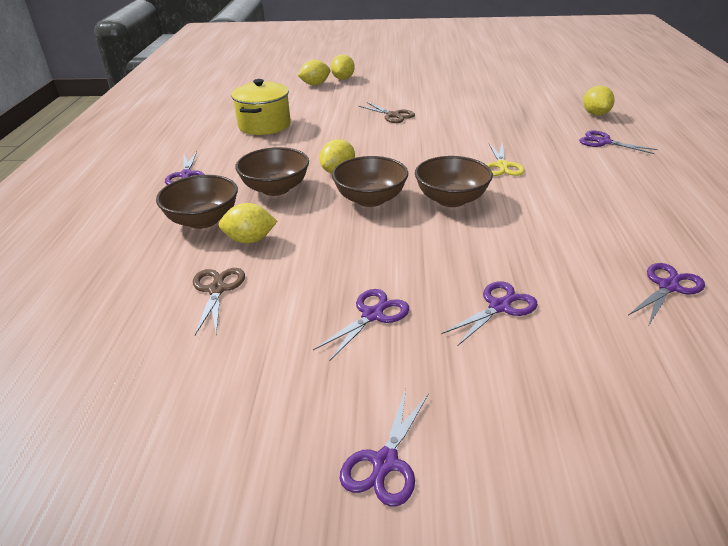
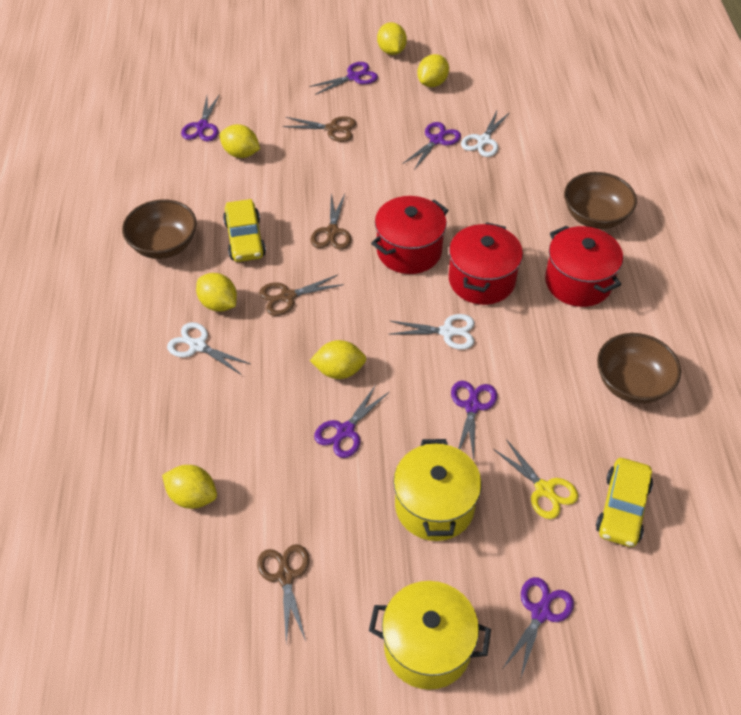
brown bowl: [156,175,238,229] [235,147,309,196] [332,156,408,207] [415,156,493,207] = 4 -> [122,199,197,259] [564,172,637,229] [597,333,681,404] = 3
brown scissors: [193,268,245,335] [359,102,415,123] = 2 -> [257,544,309,643] [259,274,344,316] [283,116,356,142] [310,194,351,250] = 4
red pot: none = 0 -> [371,196,449,274] [449,222,523,305] [545,226,623,307] = 3
white scissors: none = 0 -> [167,322,251,375] [390,314,474,350] [461,109,510,157] = 3
yellow car: none = 0 -> [223,199,266,262] [596,458,653,547] = 2
yellow lemon: [219,203,277,243] [297,60,330,85] [319,139,355,174] [331,54,355,80] [583,85,615,116] = 5 -> [162,465,217,509] [196,273,237,312] [219,124,260,158] [310,340,366,379] [377,22,407,55] [417,54,449,87] = 6
yellow pot: [231,79,290,135] = 1 -> [369,581,491,690] [393,439,482,541] = 2

